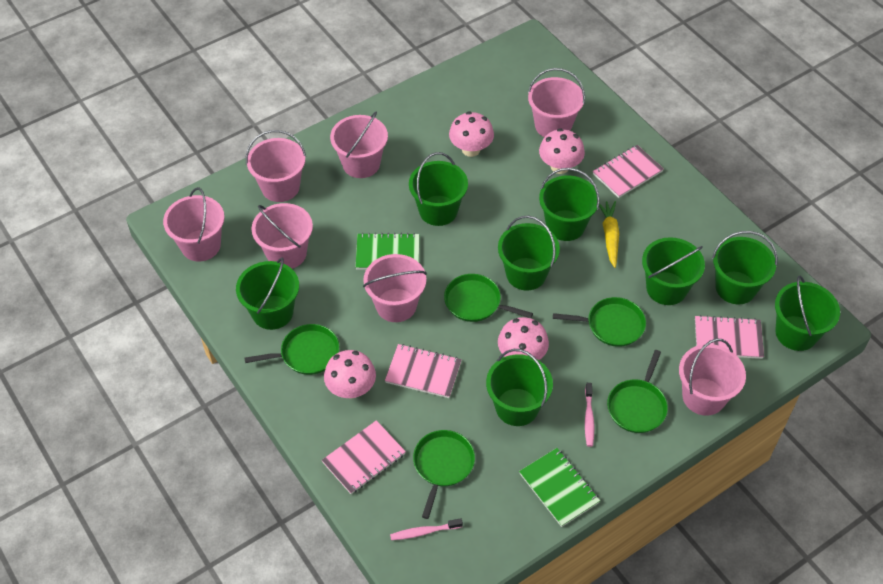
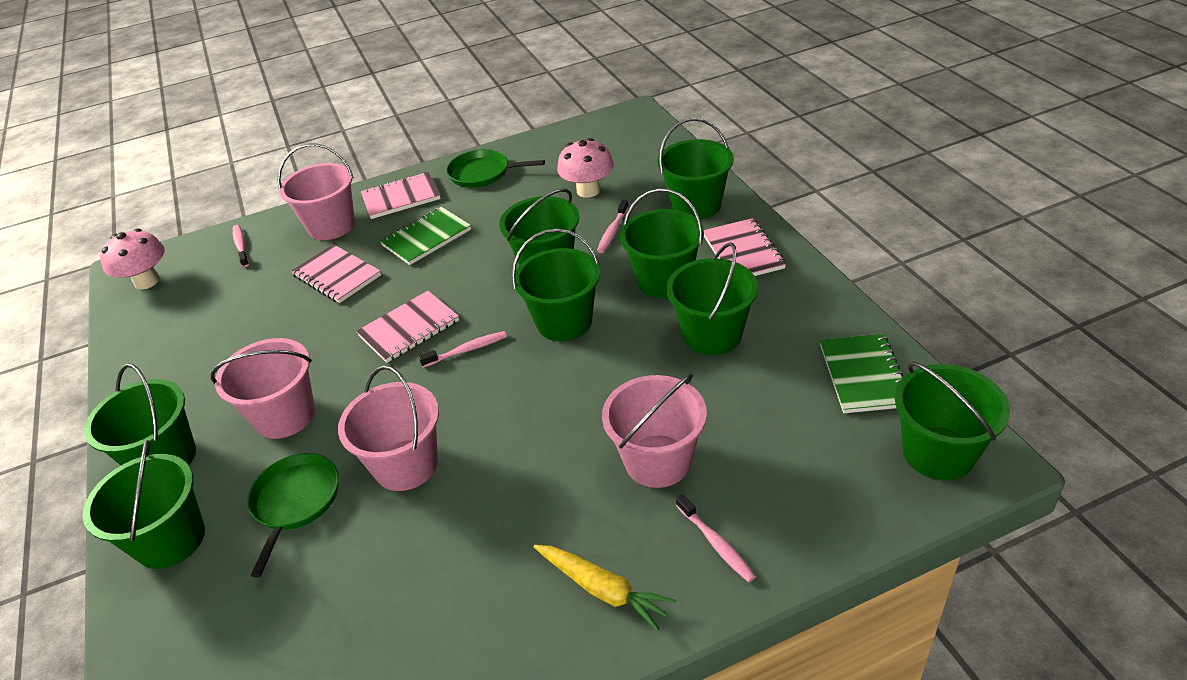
green pan: [244,324,339,375] [413,430,475,519] [444,274,533,322] [553,297,646,347] [607,350,668,433] = 5 -> [247,453,339,577] [447,149,545,188] = 2
pink bucket: [163,187,224,261] [246,130,306,202] [251,203,313,269] [330,111,388,178] [363,254,427,322] [528,68,585,137] [679,339,746,416] = 7 -> [211,338,315,439] [277,144,355,240] [338,365,439,491] [602,374,707,488] = 4
pink mushroom: [324,350,376,399] [449,111,494,157] [498,317,549,360] [539,128,585,174] = 4 -> [100,229,165,290] [557,138,614,198] = 2
pink toothbrush: [390,518,463,540] [585,383,594,447] = 2 -> [233,225,249,267] [419,331,507,368] [597,200,629,253] [676,494,756,582] = 4

